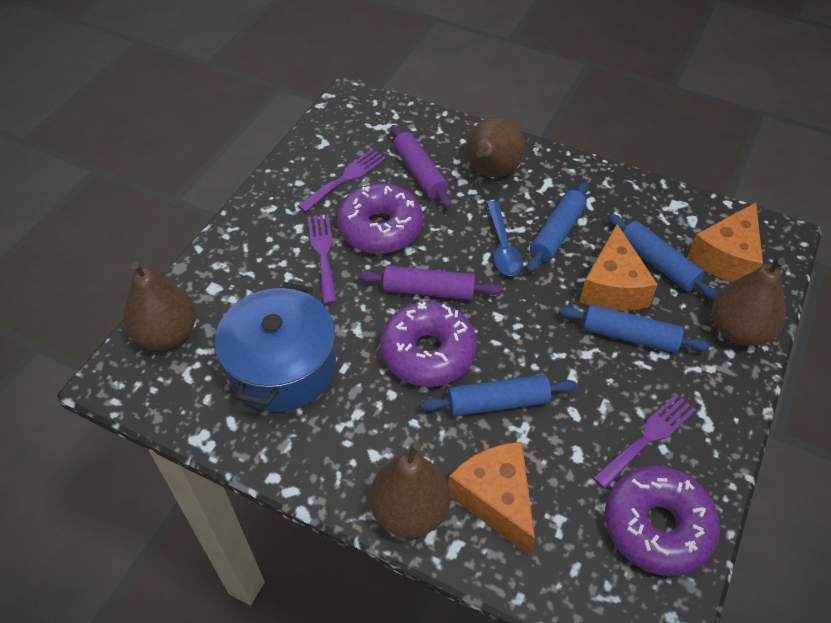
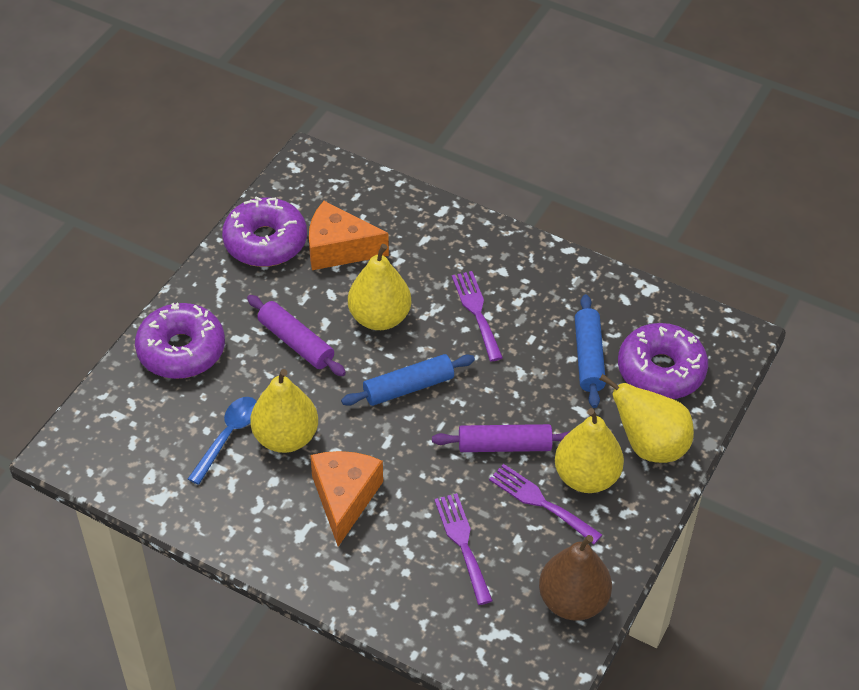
blue pot: [215,282,336,412] = 1 -> none = 0
blue rolling pin: [420,375,577,416] [527,182,588,272] [558,304,710,353] [608,214,718,300] = 4 -> [341,354,475,406] [575,294,606,408] = 2
brown pear: [124,262,196,350] [370,443,451,538] [466,117,525,177] [712,258,786,346] = 4 -> [539,535,612,621] = 1
orange cheese: [448,442,535,556] [579,224,658,311] [687,202,763,282] = 3 -> [309,201,389,270] [310,451,383,547] = 2
yellow pear: none = 0 -> [250,369,318,453] [348,244,412,330] [555,408,624,493] [599,374,694,463] = 4

